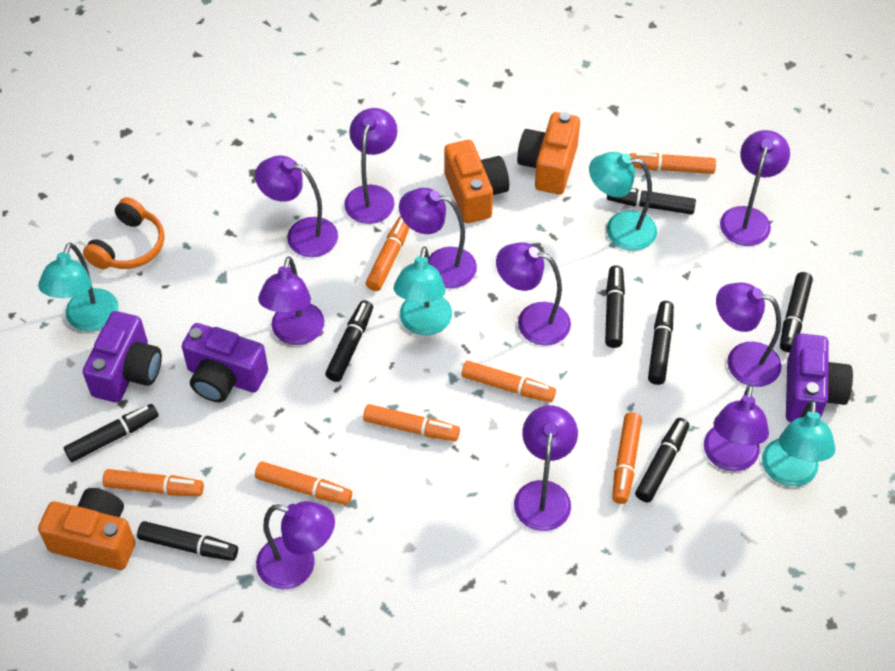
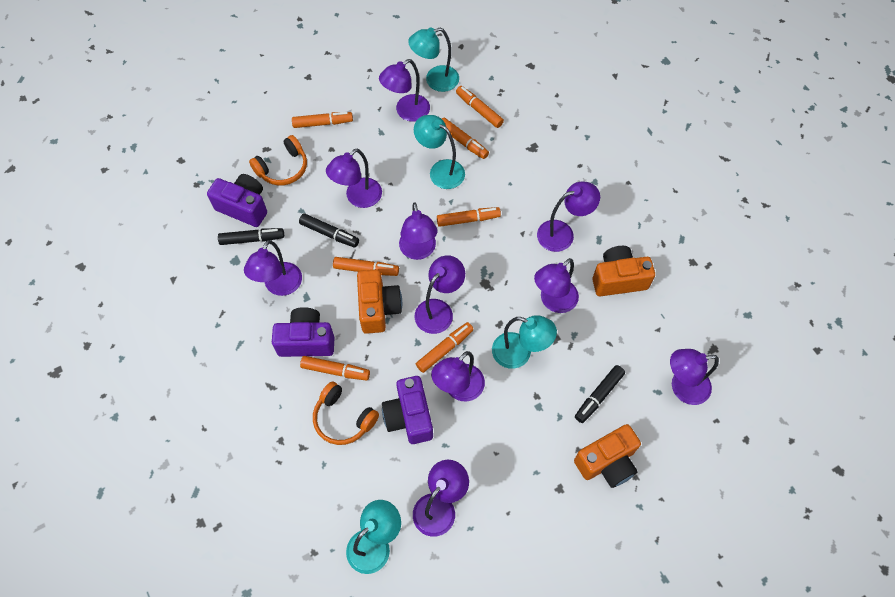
black marker: [64,404,158,462] [137,521,238,561] [325,300,373,382] [605,265,625,348] [607,188,696,215] [635,418,689,502] [648,301,674,385] [780,272,813,352] = 8 -> [218,228,284,245] [299,214,359,247] [575,365,625,423] = 3
orange headphones: [83,197,164,269] = 1 -> [249,135,307,185] [313,381,379,445] = 2

